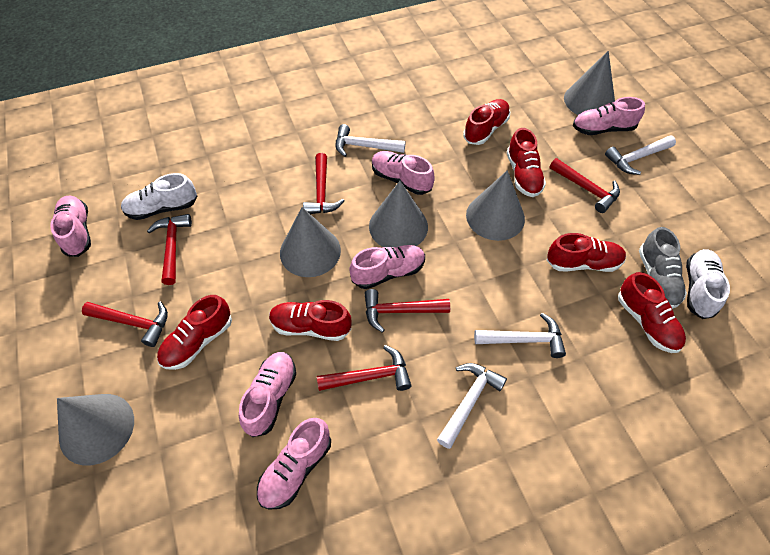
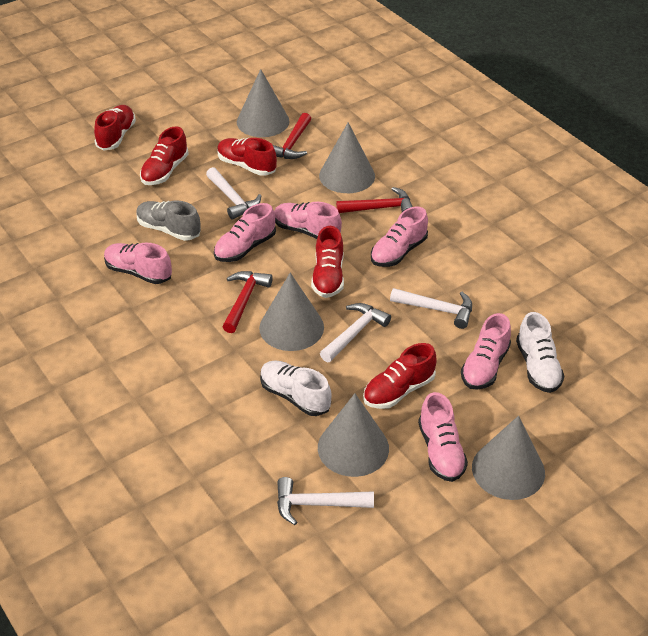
red hammer: [82,302,168,347] [147,214,192,285] [303,153,345,214] [317,345,411,391] [364,289,450,333] [549,158,620,213] = 6 -> [222,271,273,333] [273,113,311,159] [336,187,413,213] = 3
red shoe: [157,295,232,370] [269,300,352,341] [463,99,510,145] [507,128,546,197] [547,233,626,272] [618,272,686,353] = 6 -> [94,105,136,151] [140,126,189,185] [217,138,277,176] [311,226,344,298] [363,343,437,409] = 5

